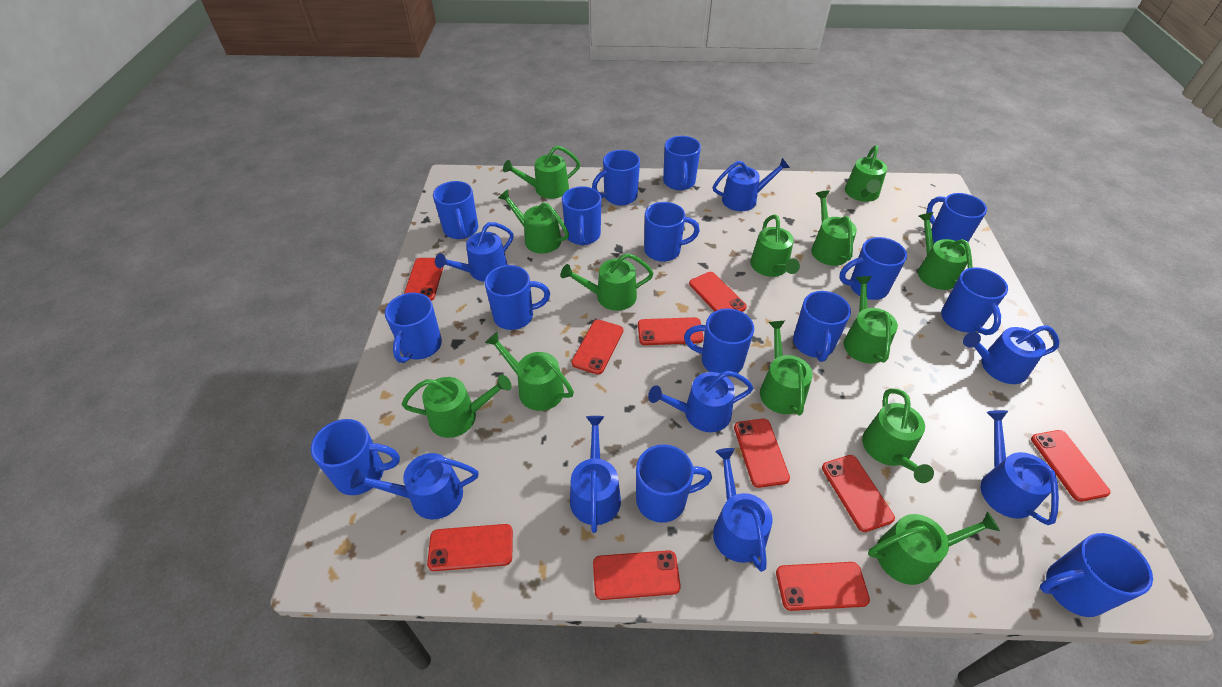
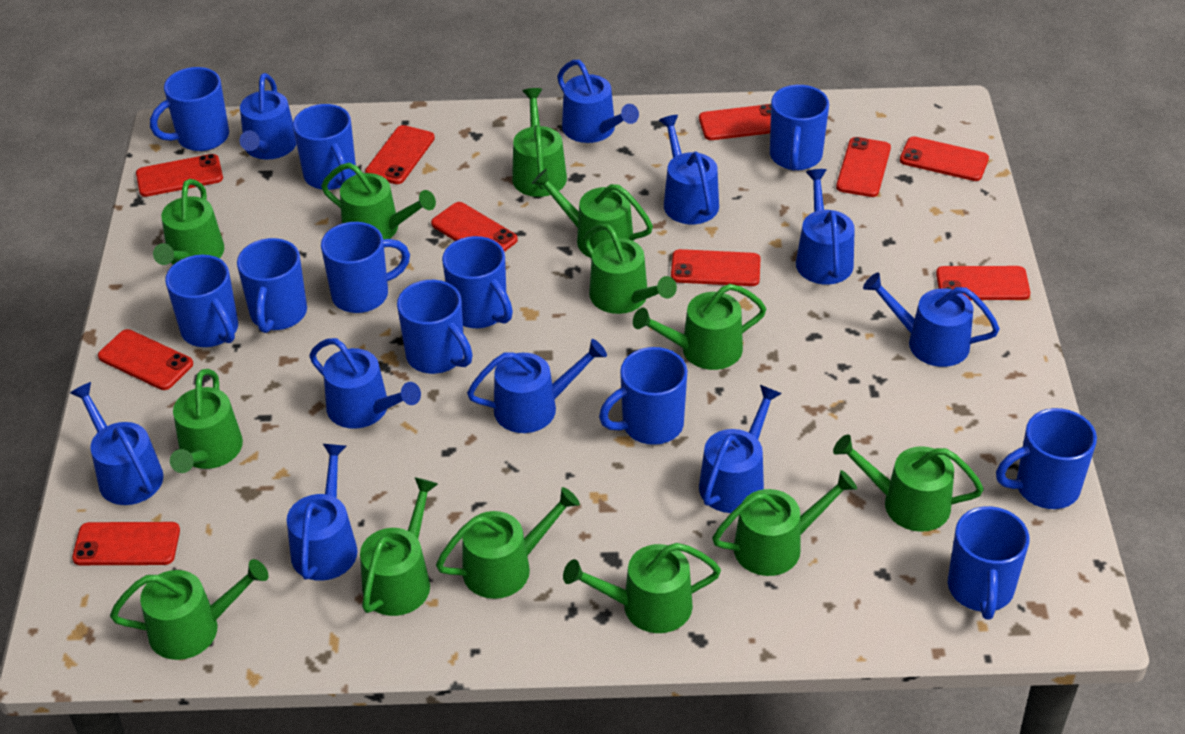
blue mug: [311,419,400,495] [385,293,442,363] [433,181,478,239] [484,265,550,330] [562,186,601,246] [592,150,640,206] [636,444,712,523] [644,202,700,262] [663,136,701,190] [684,308,754,377] [793,291,851,362] [839,237,907,300] [927,193,987,245] [941,267,1008,335] [1040,533,1153,617] = 15 -> [150,67,229,151] [165,255,238,347] [237,238,307,333] [293,104,356,190] [321,222,410,313] [397,280,473,374] [442,236,513,328] [599,347,688,445] [770,85,829,171] [948,506,1030,620] [996,408,1097,509] = 11
blue watering can: [350,453,478,520] [435,222,514,282] [570,416,621,533] [648,371,753,432] [713,158,790,211] [713,448,773,572] [963,325,1060,384] [981,410,1059,525] = 8 -> [70,382,164,505] [239,73,297,160] [287,444,357,581] [309,338,421,429] [467,339,607,433] [557,60,639,143] [659,115,719,224] [699,385,782,513] [796,169,855,284] [863,273,1000,367] = 10

